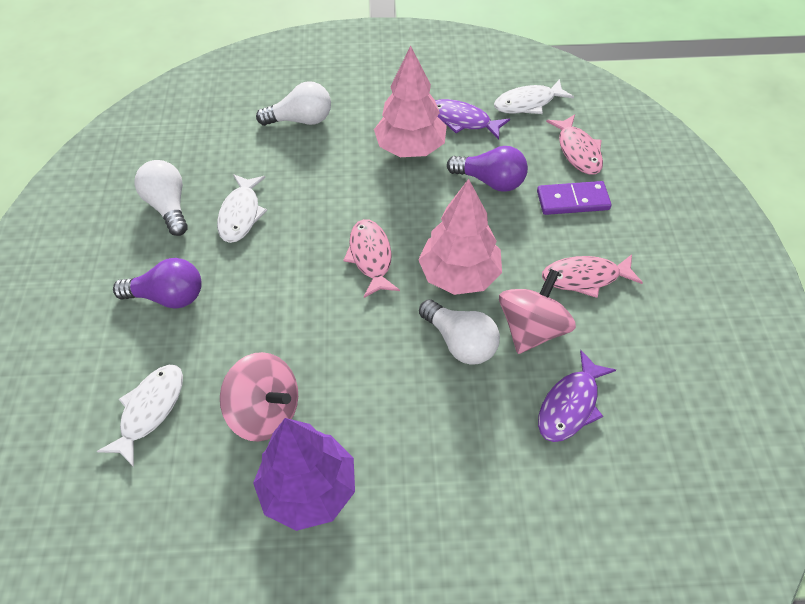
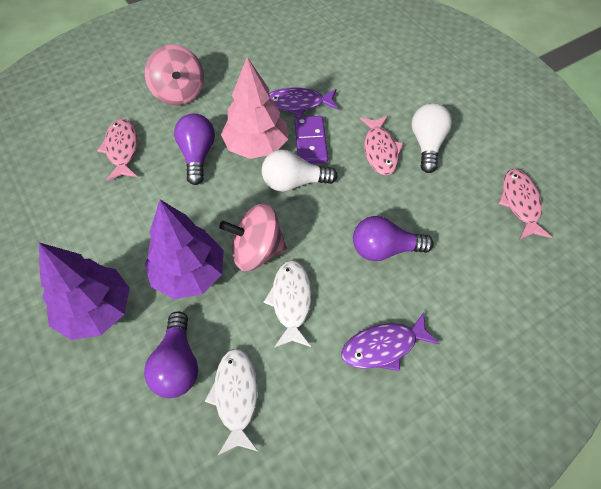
pink tree: [374,46,447,157] [418,179,502,295] = 2 -> [221,57,288,159] = 1
purple light bulb: [113,258,202,309] [447,146,528,192] = 2 -> [144,311,198,398] [174,113,215,185] [353,216,434,261] = 3
purple tree: [253,418,355,531] = 1 -> [39,242,130,340] [145,200,224,299] = 2
white fish: [97,365,183,467] [217,174,267,243] [494,79,574,114] = 3 -> [205,349,259,455] [263,260,312,348] = 2
white light bulb: [135,160,188,236] [256,81,331,126] [419,299,500,365] = 3 -> [262,149,338,192] [411,103,452,173] = 2

